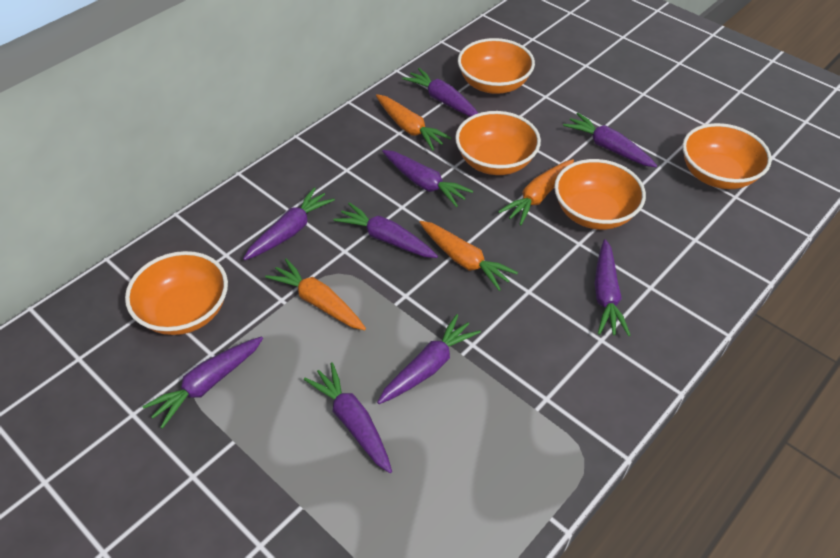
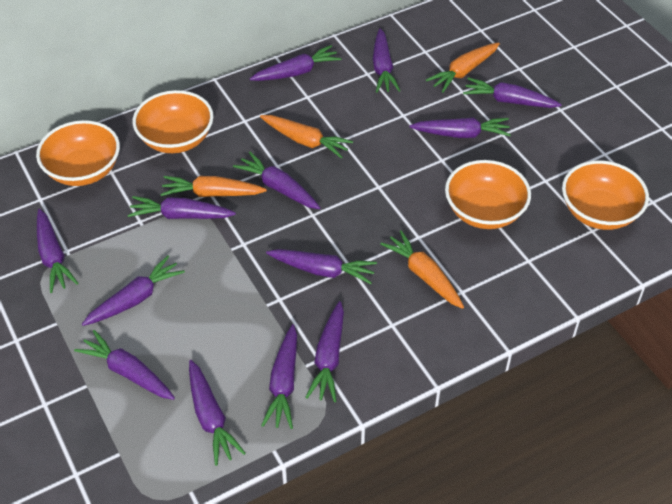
orange bowl: [125,251,228,335] [455,111,541,175] [458,38,535,94] [554,159,646,230] [682,123,772,189] = 5 -> [36,120,120,186] [133,90,214,153] [445,160,531,229] [562,160,649,230] = 4
purple carrot: [142,336,263,429] [243,187,335,260] [304,362,392,473] [333,202,438,258] [377,314,481,404] [382,150,473,207] [402,68,478,117] [563,113,657,167] [595,239,631,336] = 9 -> [37,209,78,293] [74,330,175,400] [82,255,185,326] [128,196,236,219] [189,360,246,466] [233,152,320,209] [249,45,341,81] [261,324,297,429] [266,249,377,284] [305,301,344,402] [373,28,400,93] [409,117,511,138] [463,78,562,108] = 13

